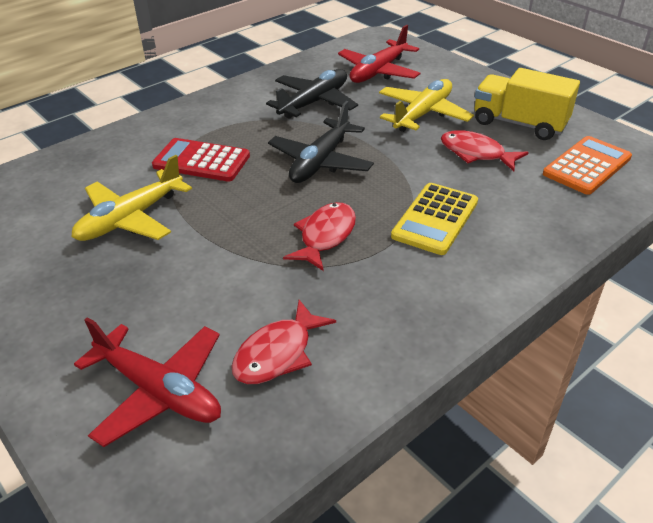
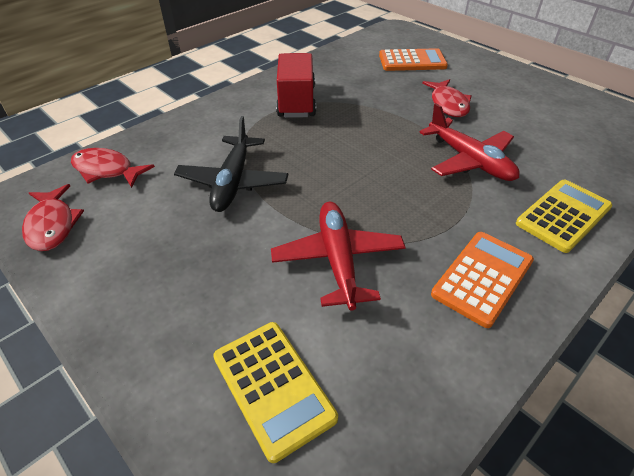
black plane: [266,69,358,119] [268,101,374,183] = 2 -> [174,116,288,212] = 1
orange calculator: [543,136,632,195] = 1 -> [379,48,448,71] [431,232,534,328] = 2
red calculator: [152,138,250,182] = 1 -> none = 0
red truck: none = 0 -> [276,53,316,118] = 1
yellow calculator: [391,183,478,255] = 1 -> [213,322,338,463] [516,180,613,253] = 2
yellow plane: [72,155,192,241] [379,79,474,132] = 2 -> none = 0
yellow truck: [475,68,580,140] = 1 -> none = 0

